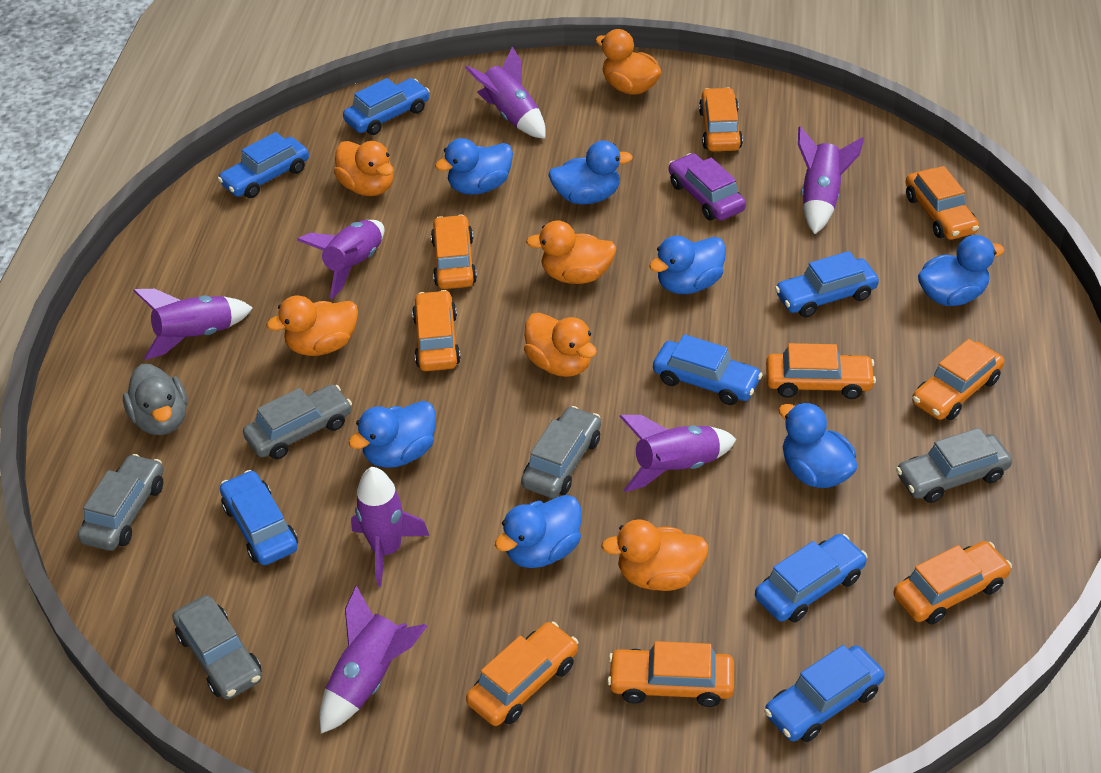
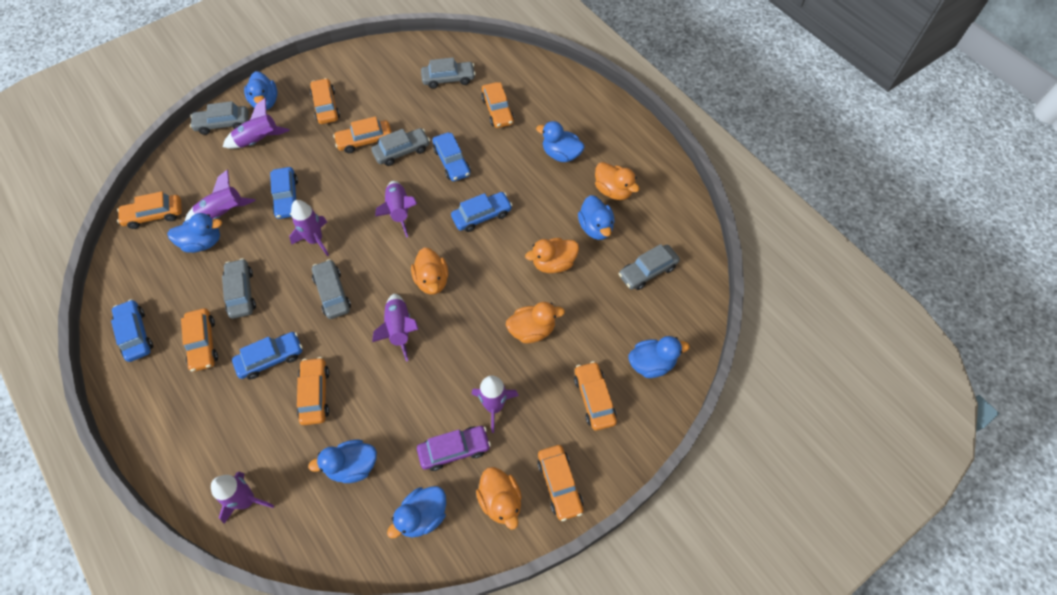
blue car: [218,132,309,198] [220,470,298,565] [343,78,430,135] [653,334,763,405] [755,534,868,623] [764,645,885,742] [775,251,879,317] = 7 -> [111,299,153,362] [232,332,303,380] [270,167,298,219] [433,132,470,181] [451,192,512,232] = 5
grey car: [78,454,163,551] [172,595,262,700] [243,384,352,459] [521,406,601,498] [896,428,1012,503] = 5 -> [190,101,249,135] [222,258,256,319] [312,259,351,319] [371,128,430,166] [421,57,476,89] [619,244,680,290] = 6
grey duck: [123,364,187,435] = 1 -> none = 0
orange car: [412,290,461,371] [431,215,477,289] [466,621,578,726] [607,641,734,707] [699,87,743,151] [766,343,876,399] [893,541,1012,624] [906,166,979,240] [912,339,1004,420] = 9 -> [117,191,182,229] [181,308,218,372] [297,357,329,425] [310,78,340,124] [333,116,392,153] [481,82,514,128] [538,445,583,521] [574,361,617,430] = 8
orange duck: [267,296,358,356] [334,141,393,196] [524,313,597,377] [526,220,616,284] [595,29,661,95] [601,519,709,591] = 6 -> [411,248,448,295] [476,467,522,530] [506,302,565,343] [525,238,579,273] [595,162,640,200] = 5

